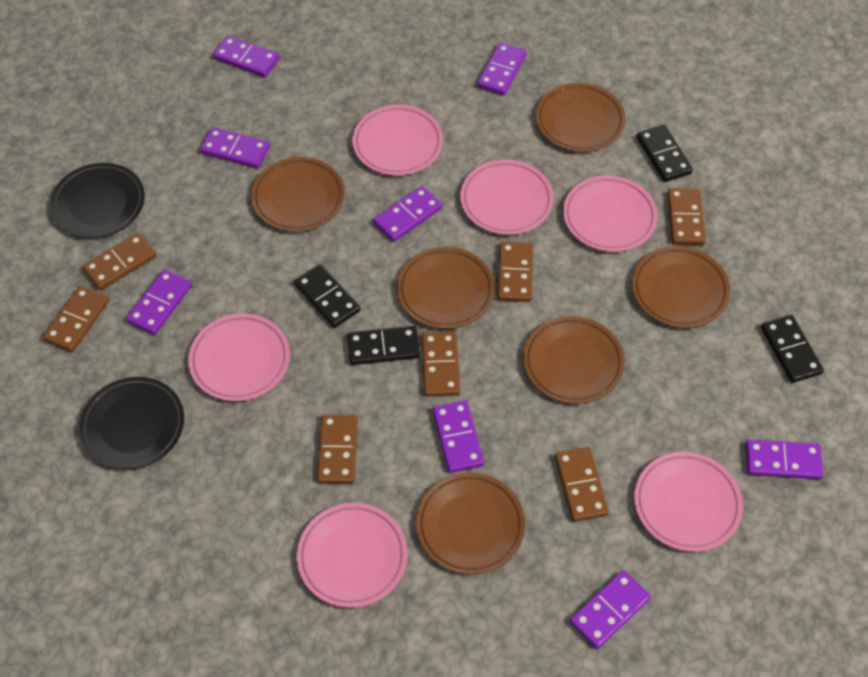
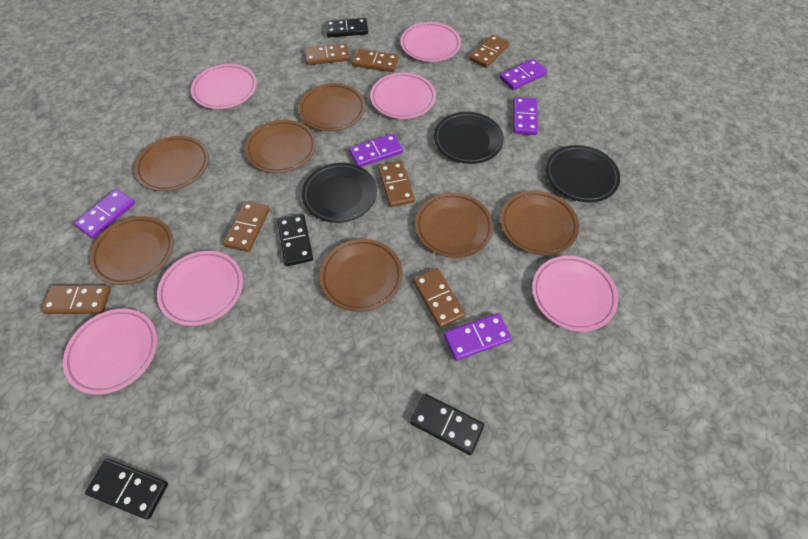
black plate: [50,163,145,238] [79,377,184,470] = 2 -> [302,163,377,223] [434,112,504,164] [546,145,620,202] = 3
brown plate: [251,157,345,232] [397,247,495,329] [416,473,525,575] [523,316,625,404] [536,83,626,152] [632,246,730,328] = 6 -> [90,216,174,285] [134,136,209,191] [245,120,316,173] [298,83,365,131] [320,239,403,312] [415,193,493,258] [500,191,579,255] = 7
purple domino: [126,269,192,335] [200,127,270,169] [213,36,279,77] [373,186,443,242] [433,400,484,473] [477,42,527,96] [570,570,651,649] [745,439,823,480] = 8 -> [74,189,135,238] [349,134,403,167] [444,313,512,361] [500,59,547,90] [513,97,538,135] = 5

